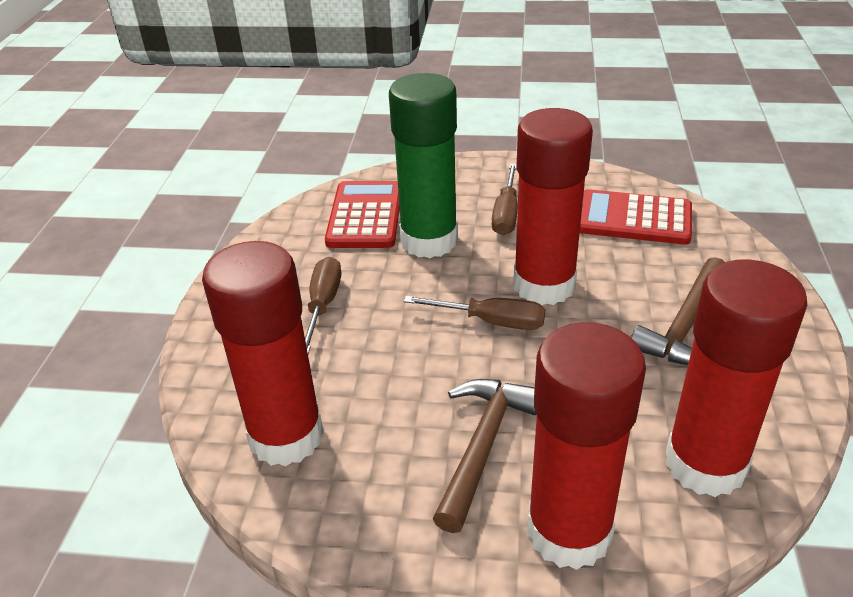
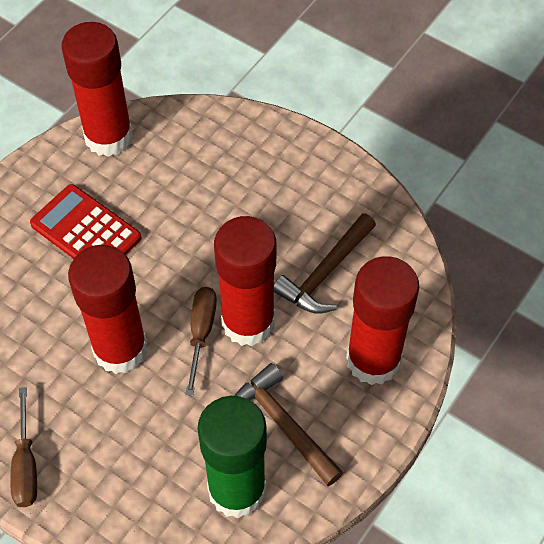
brown screwdriver: [305,257,341,354] [404,296,545,330] [492,163,518,235] = 3 -> [10,387,37,507] [186,287,217,396] = 2
red calculator: [325,181,400,248] [580,189,692,245] = 2 -> [30,184,142,259] = 1

